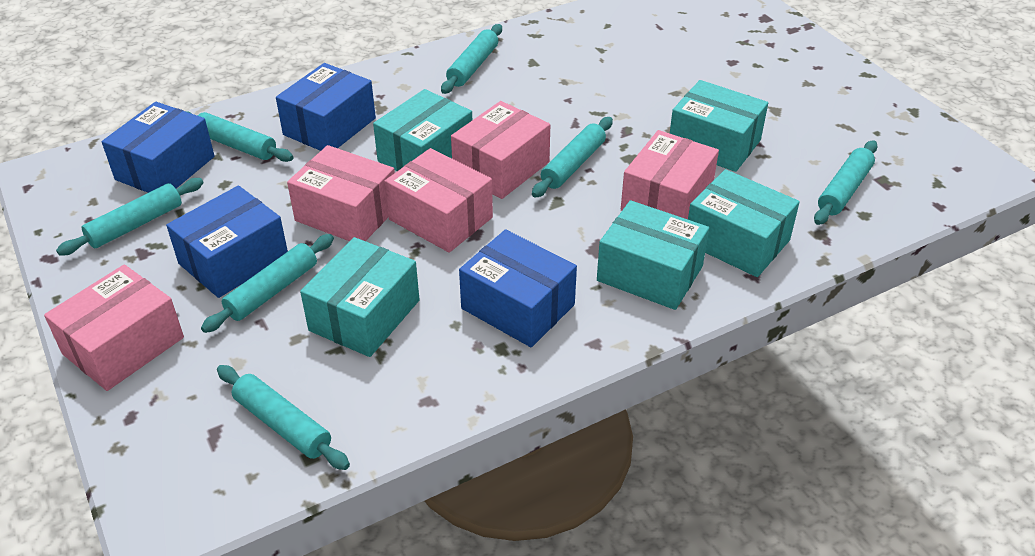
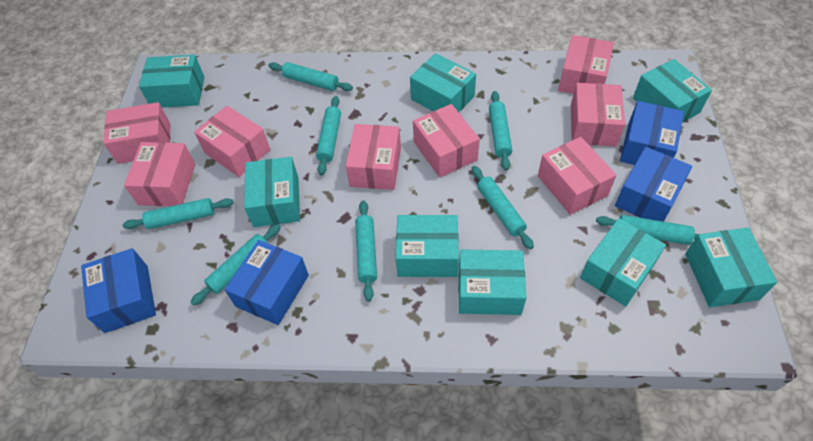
pink box: [44,264,184,391] [287,145,395,241] [385,148,493,253] [451,101,550,199] [621,130,719,219] = 5 -> [103,102,170,164] [124,142,195,206] [194,106,270,177] [346,124,401,190] [413,104,480,178] [538,137,616,215] [558,35,614,94] [571,83,625,147] = 8
turquoise box: [300,237,420,357] [373,89,472,171] [597,200,709,310] [670,80,768,172] [688,169,800,277] = 5 -> [139,55,204,108] [244,157,300,227] [396,215,459,277] [410,53,476,112] [459,250,527,315] [580,218,666,306] [633,59,712,123] [685,227,777,307] = 8
turquoise rolling pin: [56,178,203,256] [185,111,293,162] [201,234,334,333] [217,365,350,470] [441,24,502,94] [532,117,613,198] [814,140,878,225] = 7 -> [123,198,234,229] [190,224,281,306] [268,62,353,91] [316,96,341,175] [355,200,377,301] [472,166,534,250] [489,91,512,171] [596,215,699,245] = 8

